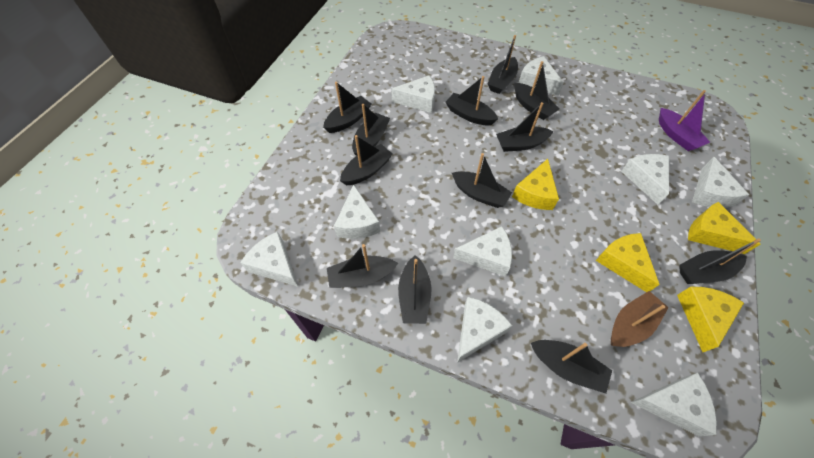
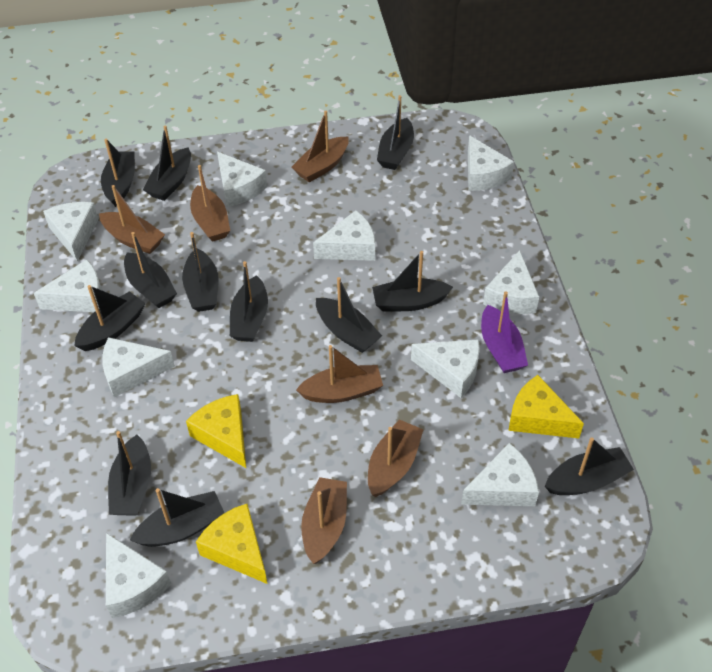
brown boat: [611,291,669,347] = 1 -> [99,185,165,254] [190,165,230,242] [291,111,349,183] [296,345,383,403] [301,477,347,564] [368,420,424,497] = 6
white cheese: [240,232,298,287] [334,184,380,239] [391,75,435,113] [453,226,512,277] [457,297,512,363] [519,56,564,96] [621,154,669,205] [631,373,717,436] [692,157,749,208] = 9 -> [34,259,102,312] [43,202,99,262] [102,337,175,398] [106,533,171,618] [217,152,267,207] [313,210,375,261] [411,340,480,398] [461,443,539,506] [468,135,514,191] [483,250,539,314] = 10
yellow cheese: [512,159,559,210] [596,233,660,292] [677,287,744,352] [688,202,761,254] = 4 -> [186,394,246,468] [196,504,267,584] [508,375,584,438] = 3

